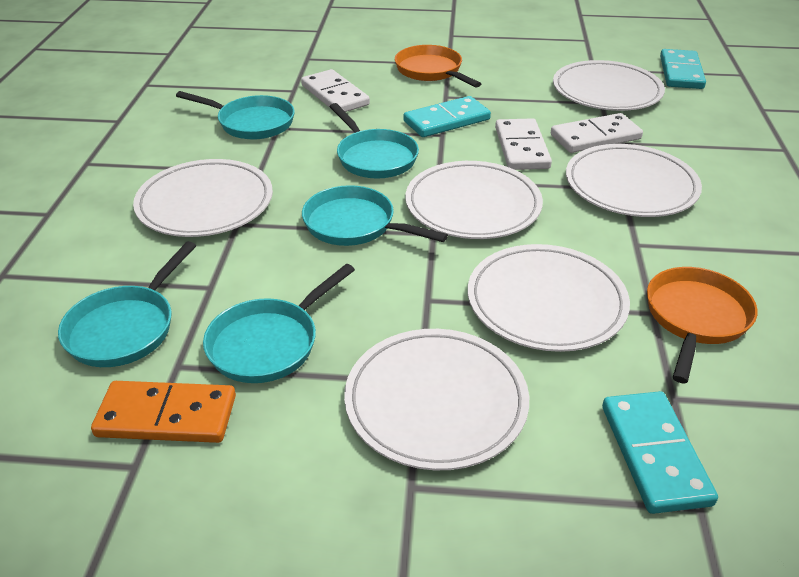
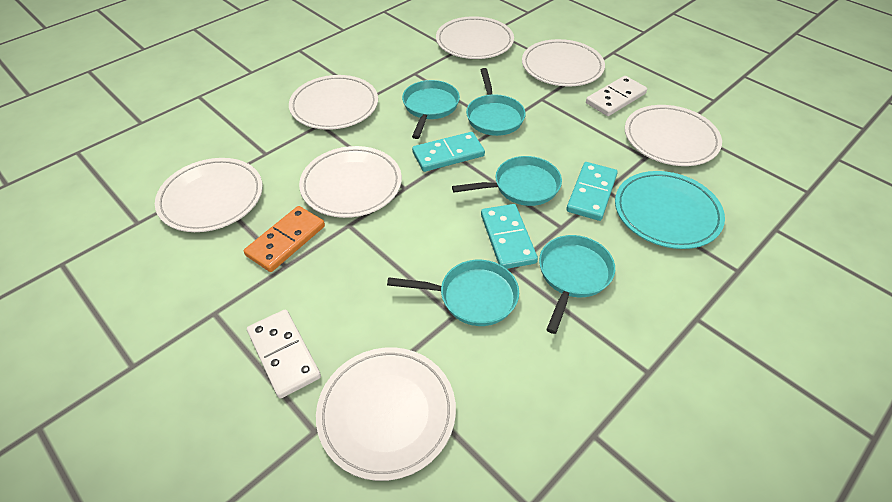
orange pan: [395,45,481,88] [647,267,758,383] = 2 -> none = 0
turquoise plate: none = 0 -> [615,171,725,249] = 1
white domino: [301,69,370,112] [495,118,552,170] [551,113,643,153] = 3 -> [247,310,321,399] [586,76,647,116] = 2
white plate: [133,159,273,237] [344,329,529,470] [405,161,543,239] [468,244,630,352] [553,60,665,111] [566,144,702,217] = 6 -> [155,158,263,232] [289,75,378,130] [299,146,402,218] [316,347,456,481] [436,16,514,59] [522,39,605,87] [625,105,722,166] = 7

